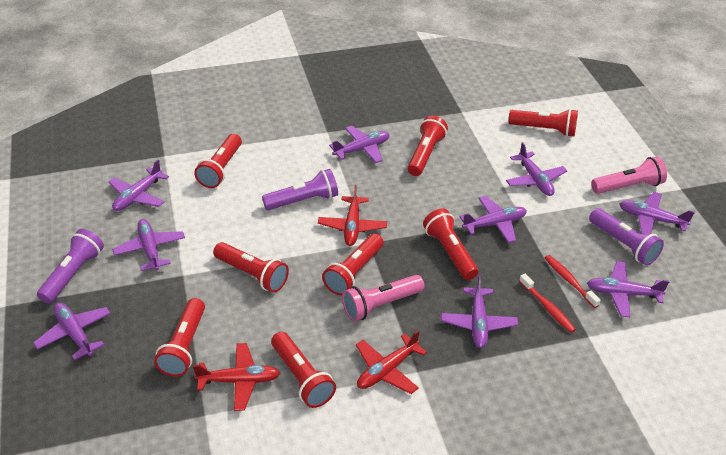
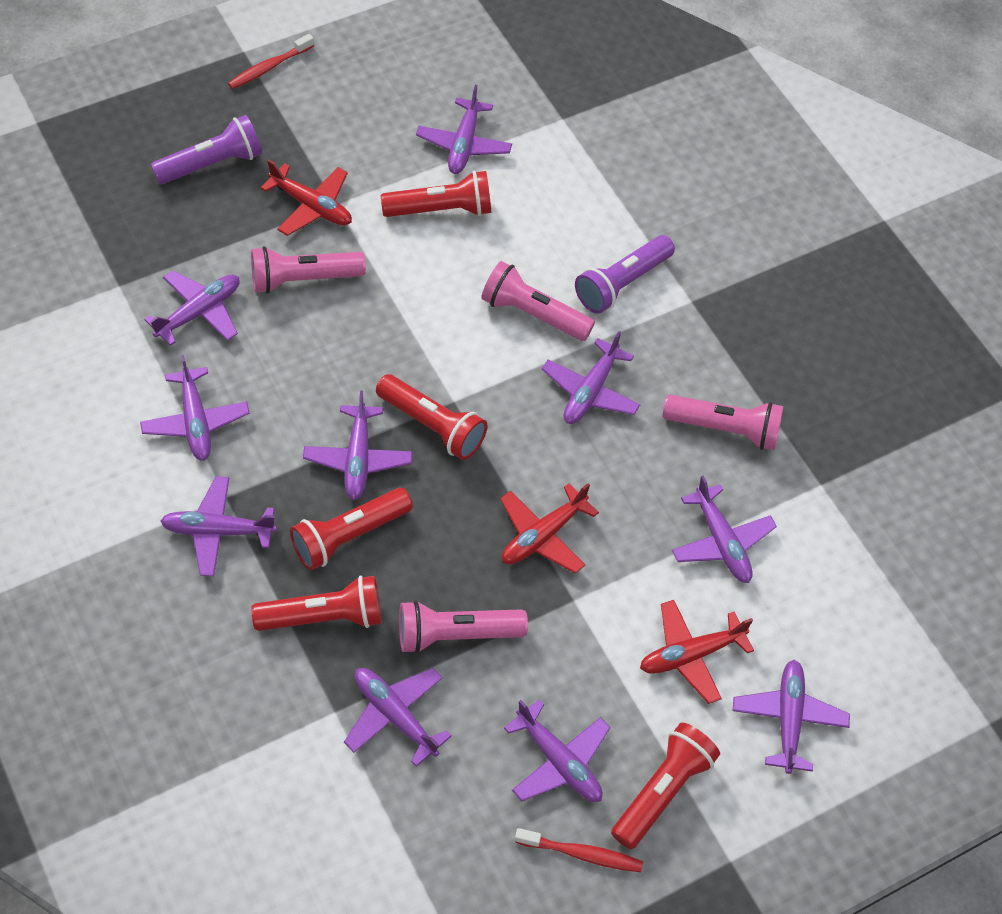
pink flashlight: [342,275,425,321] [591,157,667,194] = 2 -> [251,246,366,294] [399,600,528,654] [481,261,595,341] [662,394,784,450] = 4
purple flashlight: [37,229,104,304] [262,169,338,210] [589,208,664,265] = 3 -> [151,115,262,184] [575,235,675,314] = 2
purple plane: [33,302,111,360] [109,160,169,211] [112,219,185,271] [329,126,390,163] [441,276,518,348] [459,196,527,243] [506,142,567,196] [587,261,669,317] [619,192,695,234] = 9 -> [140,355,250,461] [144,270,240,346] [160,476,277,576] [303,391,412,500] [344,668,452,767] [416,85,512,174] [504,699,610,802] [542,331,641,424] [672,476,777,583] [733,660,850,774] = 10
red flashlight: [154,298,205,377] [194,134,242,188] [213,242,289,293] [271,332,336,408] [322,233,383,295] [408,116,448,176] [423,208,478,280] [508,109,578,137] = 8 -> [251,575,381,631] [290,488,413,570] [376,374,488,460] [381,171,491,217] [611,723,720,849] = 5

